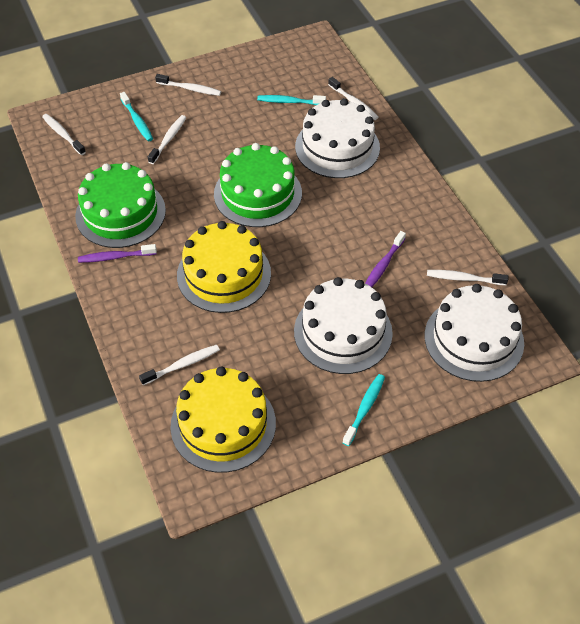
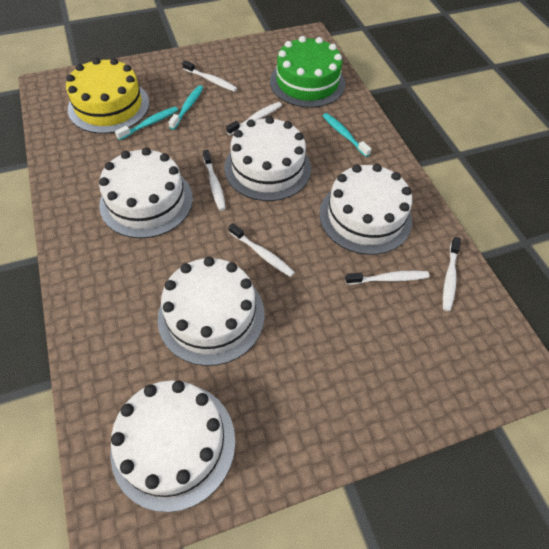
green cake: [75,162,166,248] [214,143,302,227] = 2 -> [270,36,345,108] = 1
purple toothbrush: [78,244,157,263] [365,231,406,287] = 2 -> none = 0
white cake: [294,277,393,374] [295,98,380,178] [425,284,524,382] = 3 -> [99,148,193,238] [110,380,235,512] [158,257,265,366] [224,116,311,201] [319,164,412,255] = 5
yellow cake: [170,367,276,473] [177,221,271,313] = 2 -> [66,58,150,134] = 1

